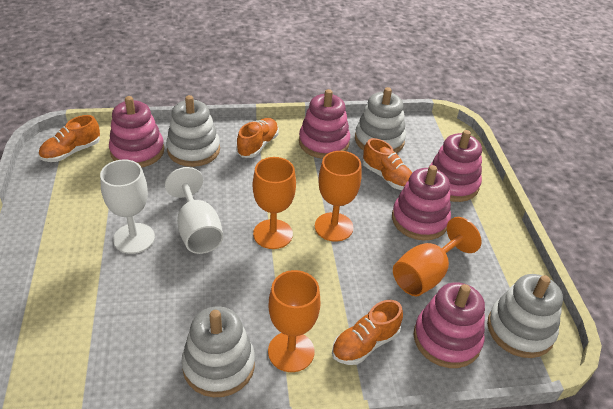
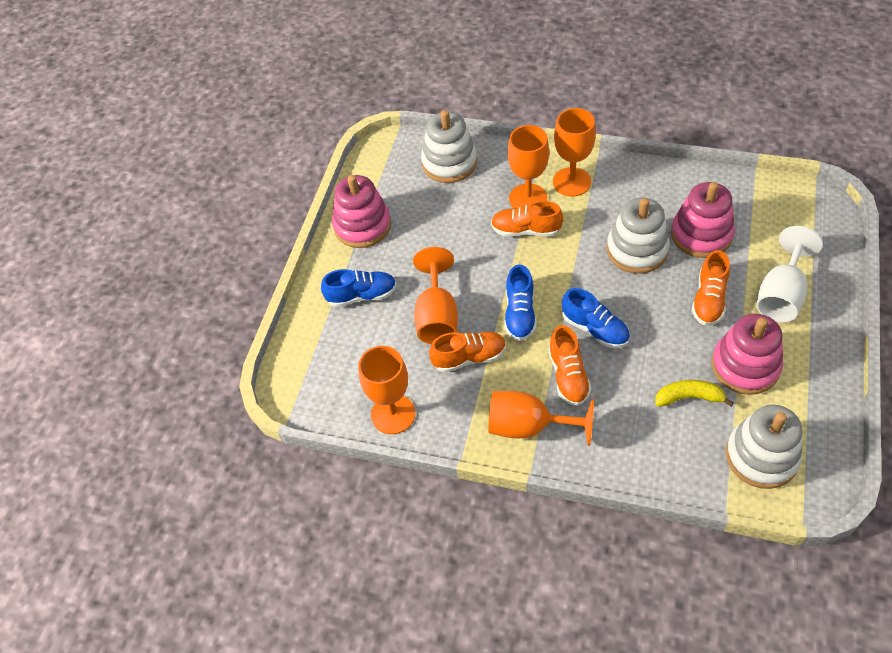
blue shoe: none = 0 -> [321,269,397,307] [505,264,536,341] [562,288,630,348] = 3
orange goblet: [253,157,296,249] [268,270,321,372] [315,151,362,242] [393,217,482,296] = 4 -> [358,346,415,434] [413,247,458,344] [488,391,594,446] [508,125,549,209] [553,108,596,197] = 5
pink stacking toy: [109,96,164,167] [299,89,350,159] [392,165,451,241] [413,282,485,368] [429,130,482,202] = 5 -> [332,175,391,248] [671,182,735,258] [712,314,783,395] = 3
white goblet: [100,159,155,254] [165,167,223,254] = 2 -> [756,226,823,322] = 1
white stacking toy: [166,95,220,167] [181,307,255,397] [355,87,406,153] [487,274,563,358] = 4 -> [421,110,477,183] [607,198,670,274] [726,405,802,489] = 3
yellow banana: none = 0 -> [655,380,734,407] = 1

